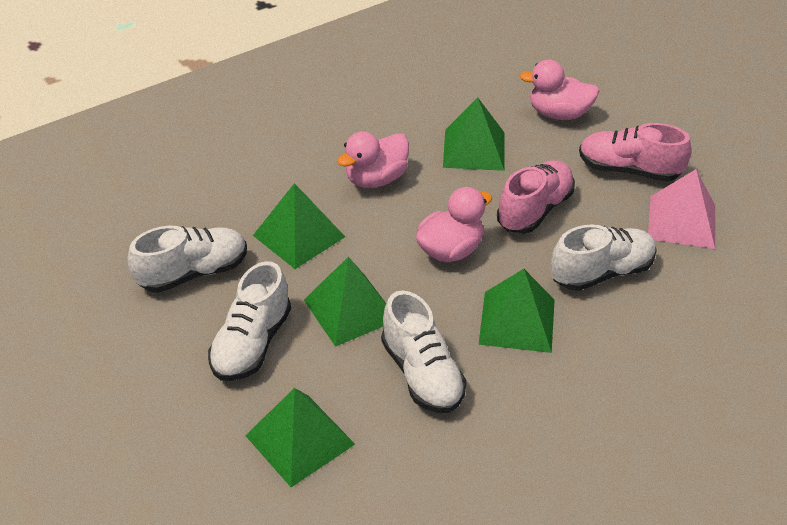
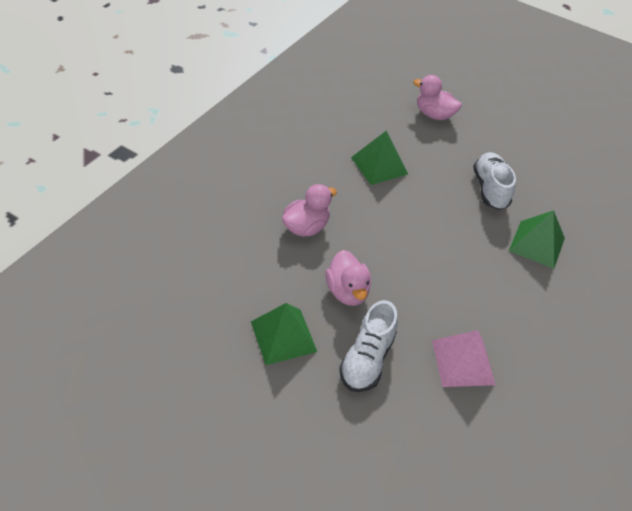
green pyramid: [245,388,355,487] [253,183,345,269] [304,257,386,347] [443,98,504,171] [479,269,555,353] = 5 -> [251,303,317,365] [351,130,408,185] [509,210,565,269] = 3
pink shoe: [497,160,575,233] [579,123,692,181] = 2 -> none = 0
white shoe: [128,226,247,293] [208,261,291,381] [381,290,467,413] [550,224,657,291] = 4 -> [339,300,398,392] [473,152,516,210] = 2

